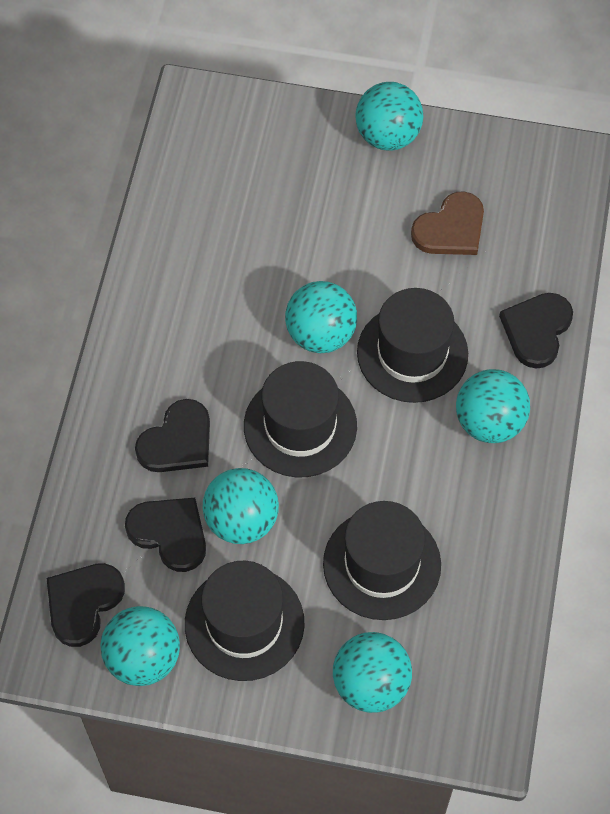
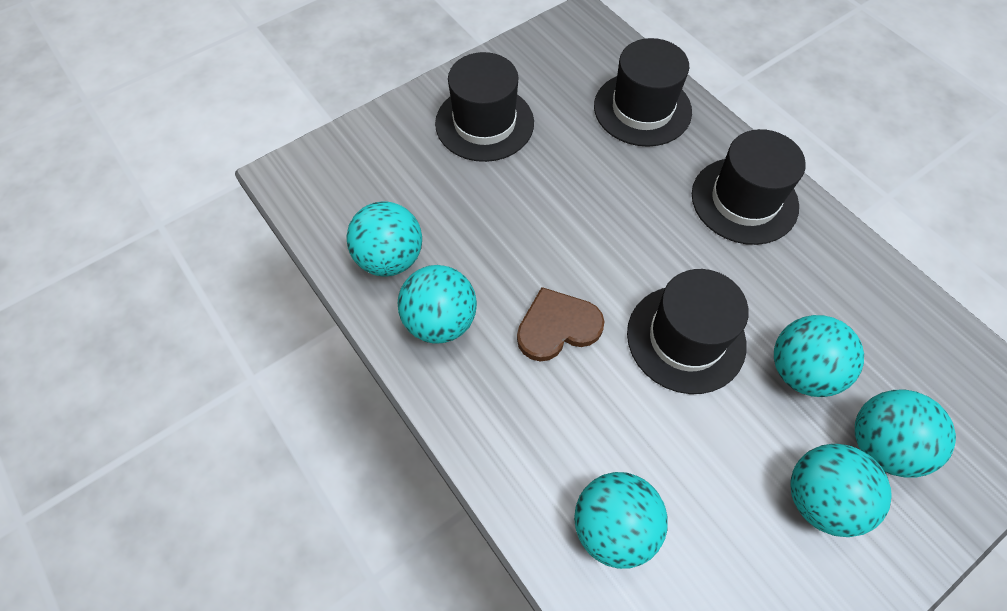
black heart: [47,563,125,647] [125,498,206,572] [135,399,210,472] [499,293,573,369] = 4 -> none = 0

